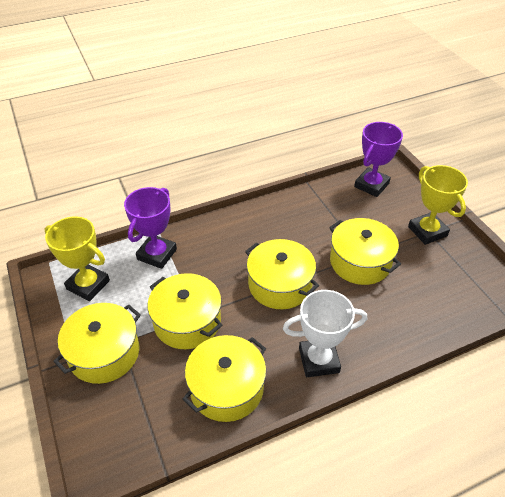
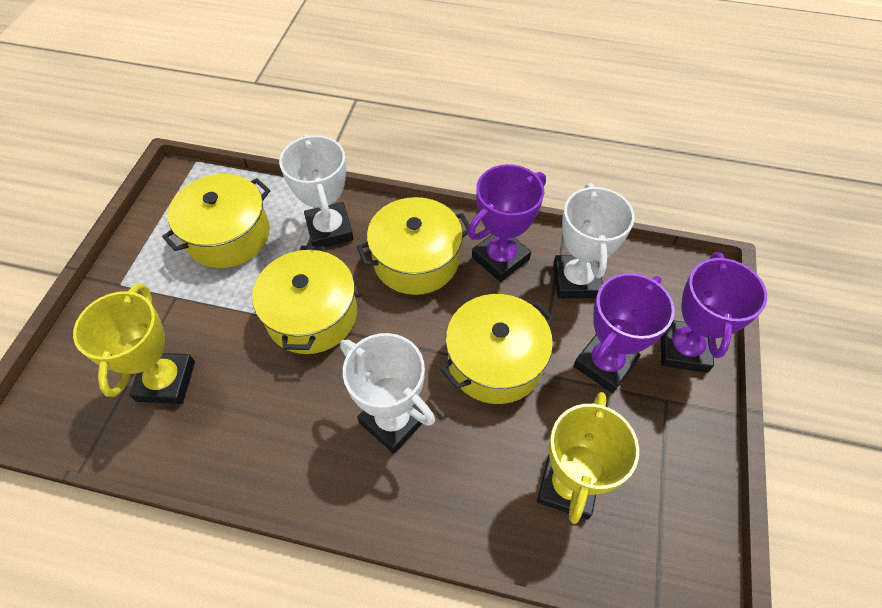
purple trophy: [124,187,177,269] [354,122,403,197] = 2 -> [468,164,546,282] [574,273,675,393] [661,252,767,373] = 3
white trophy: [283,290,367,377] = 1 -> [279,134,354,247] [340,333,435,453] [553,183,635,298] = 3
yellow pot: [53,303,141,384] [148,273,222,349] [183,335,266,422] [245,239,319,309] [329,218,401,285] = 5 -> [162,174,270,268] [252,246,357,354] [357,197,469,295] [440,294,554,404] = 4

